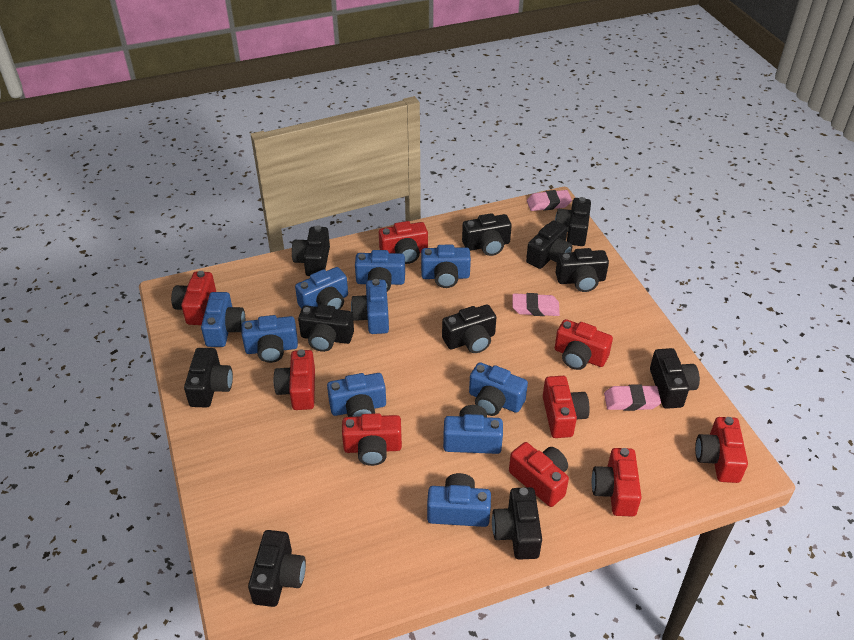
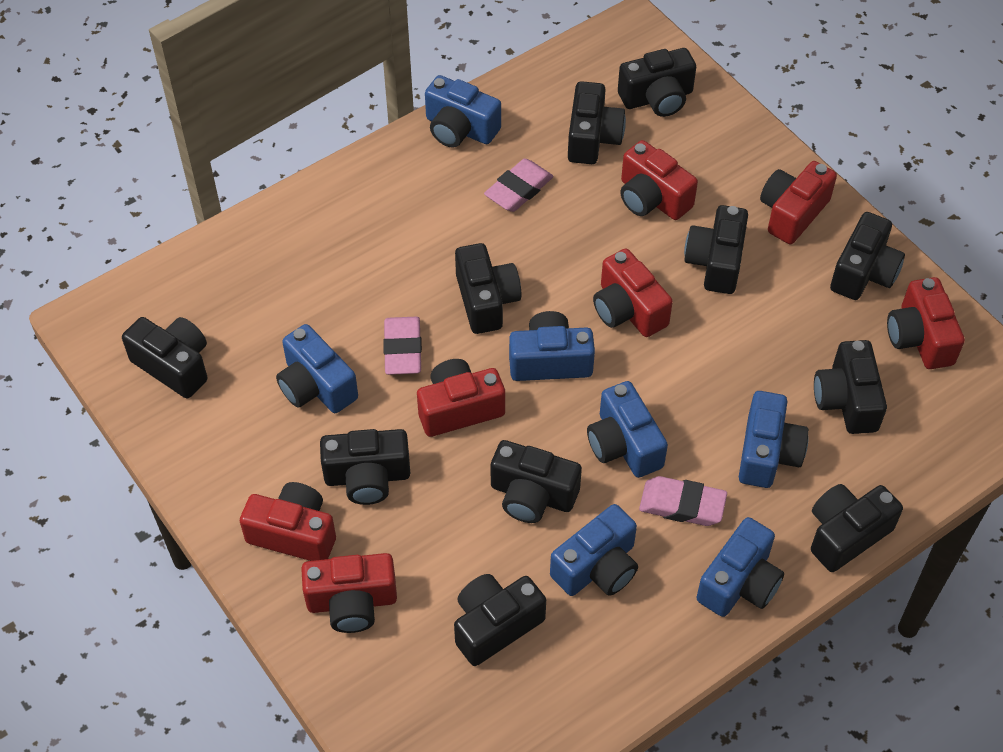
blue camera: [201,292,245,347] [242,315,298,363] [295,267,348,310] [327,373,386,417] [351,279,389,334] [355,250,405,291] [421,245,471,288] [427,473,491,527] [443,405,503,454] [469,362,528,416] = 10 -> [276,324,358,413] [425,75,501,148] [509,311,595,381] [550,504,638,596] [587,381,668,478] [696,517,784,617] [739,391,809,488] = 7
red camera: [171,271,216,325] [273,349,315,410] [342,413,402,466] [379,221,428,264] [509,442,569,507] [543,376,590,438] [555,319,613,370] [592,448,642,517] [695,417,748,483] = 9 -> [240,482,336,561] [301,553,397,633] [417,359,505,437] [593,249,673,337] [620,140,698,220] [760,161,837,244] [887,277,965,369] = 7

